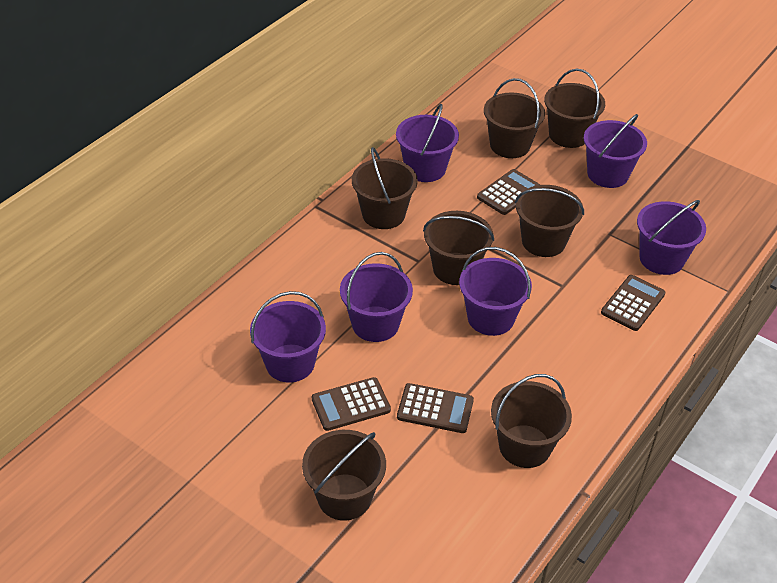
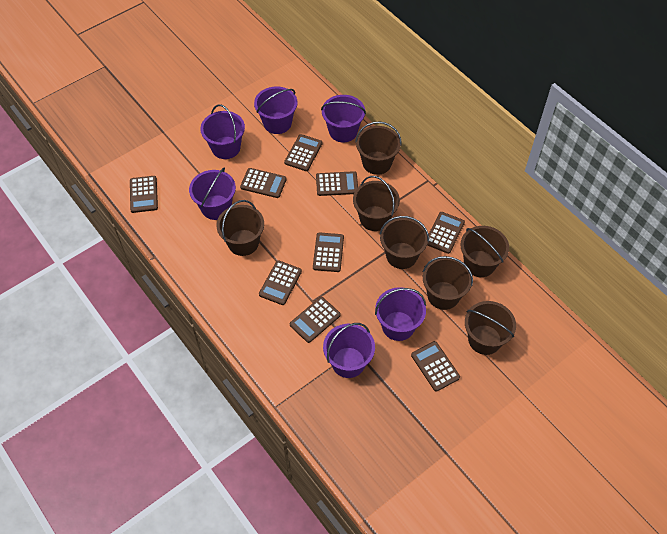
brown calculator: [312,377,391,431] [397,383,474,433] [477,169,540,215] [601,275,666,331] = 4 -> [130,176,158,213] [240,168,287,198] [259,260,302,305] [284,134,322,171] [290,297,341,343] [313,232,344,272] [316,171,358,196] [411,341,460,392] [427,212,465,254] = 9

